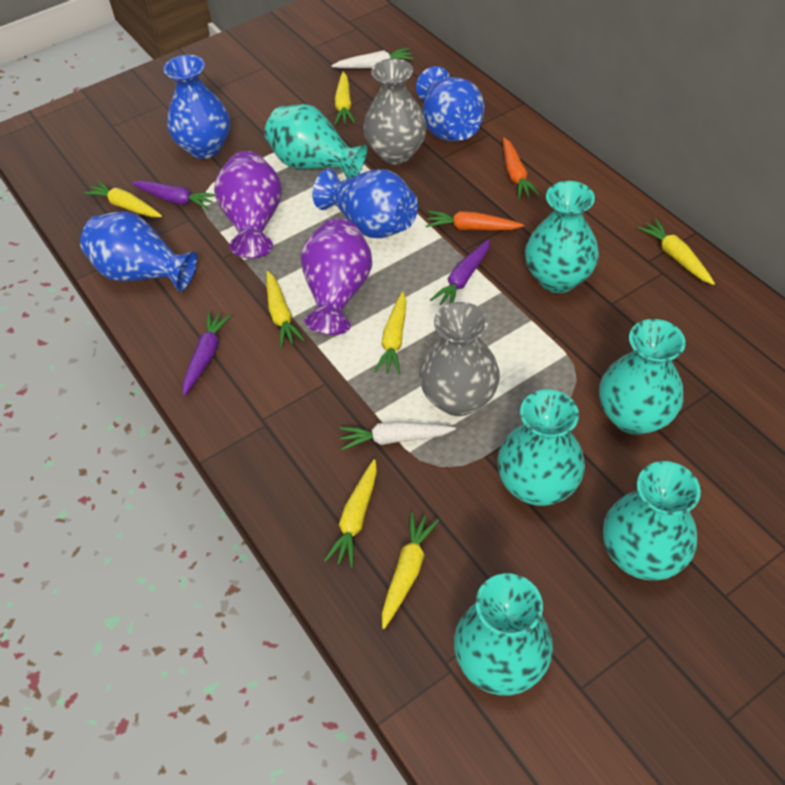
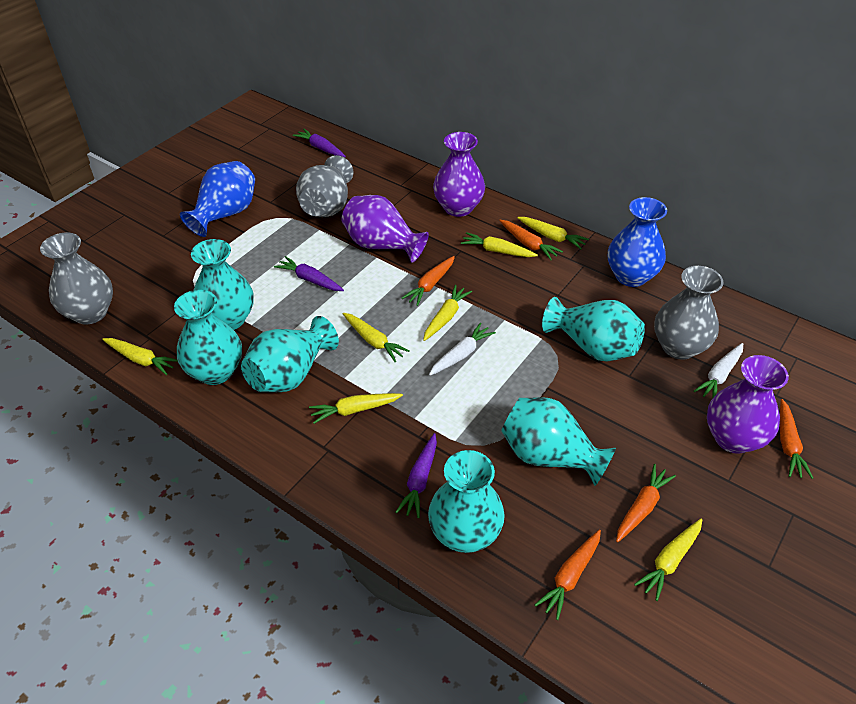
blue vase: [80,211,197,293] [164,55,230,159] [312,169,418,238] [416,66,485,142] = 4 -> [180,161,255,237] [608,197,667,287] = 2
grey vase: [363,58,427,164] [419,302,500,416] = 2 -> [40,233,113,324] [296,155,353,217] [654,266,724,360] = 3
orange carrot: [426,211,524,230] [503,138,540,199] = 2 -> [402,256,455,306] [499,220,563,260] [535,530,601,620] [616,464,676,542] [780,399,813,479] = 5
purple vase: [214,151,282,258] [300,219,372,335] = 2 -> [341,195,429,263] [433,132,485,217] [707,355,789,454] = 3

